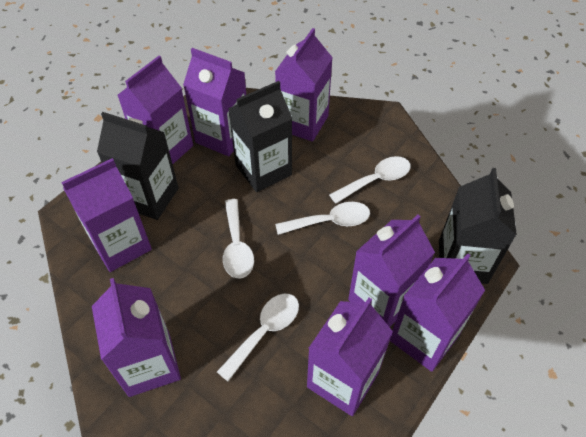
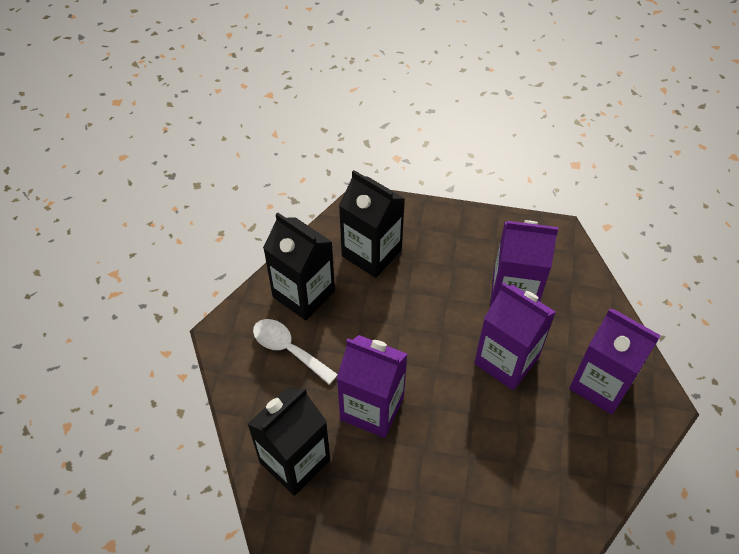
purple carton: [61,158,152,272] [92,278,181,397] [118,56,193,164] [183,48,246,156] [275,28,333,142] [307,298,393,416] [348,214,435,327] [390,253,485,372] = 8 -> [337,335,408,438] [474,283,556,390] [490,220,559,307] [569,308,661,415] = 4
white spoon: [217,294,299,382] [223,199,254,278] [275,202,370,235] [329,156,411,204] = 4 -> [253,319,338,385] = 1

